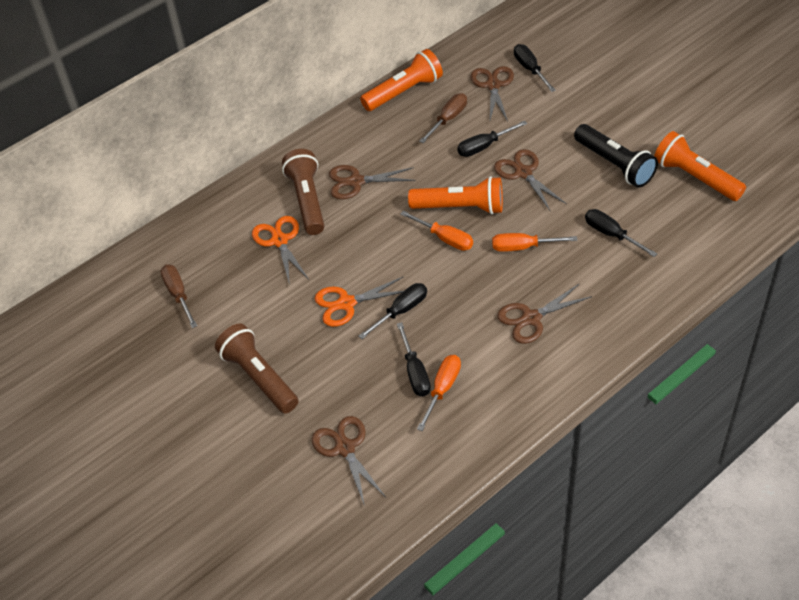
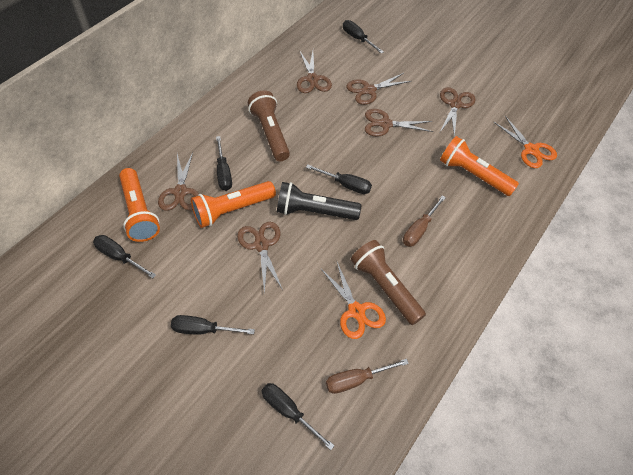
black screwdriver: [358,283,427,339] [397,322,431,396] [457,120,527,157] [514,44,556,92] [585,209,657,257] = 5 -> [93,235,156,278] [171,315,255,335] [216,136,232,191] [261,383,335,450] [306,164,372,194] [343,20,384,54] = 6
brown scissors: [312,416,386,506] [329,165,416,199] [471,66,514,121] [494,149,567,212] [497,283,592,344] = 5 -> [158,152,199,211] [237,222,283,295] [297,50,332,93] [346,73,412,105] [365,109,433,136] [440,87,475,137] = 6
orange screwdriver: [400,211,473,251] [417,355,461,431] [492,233,577,252] = 3 -> none = 0

